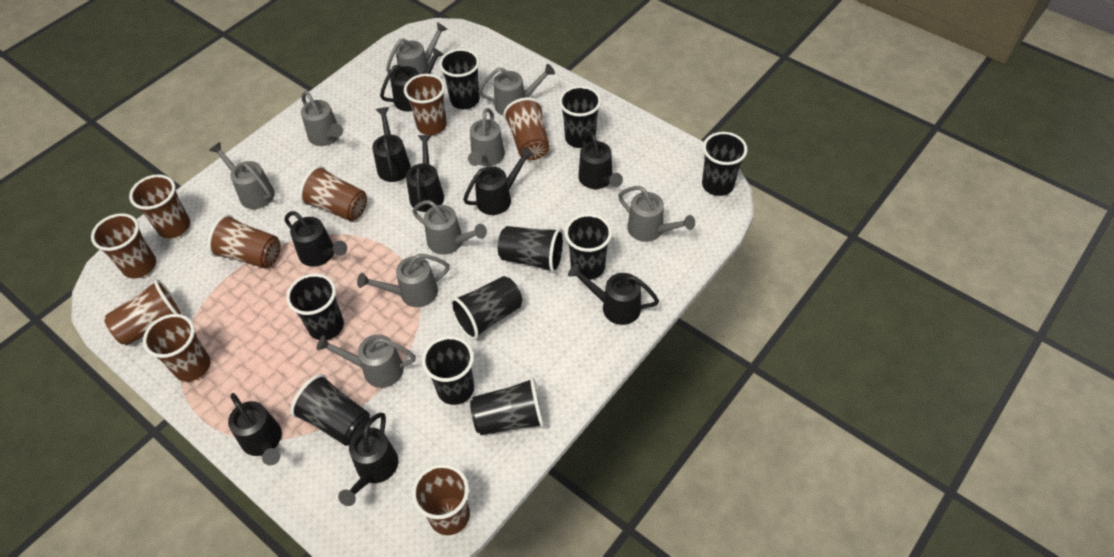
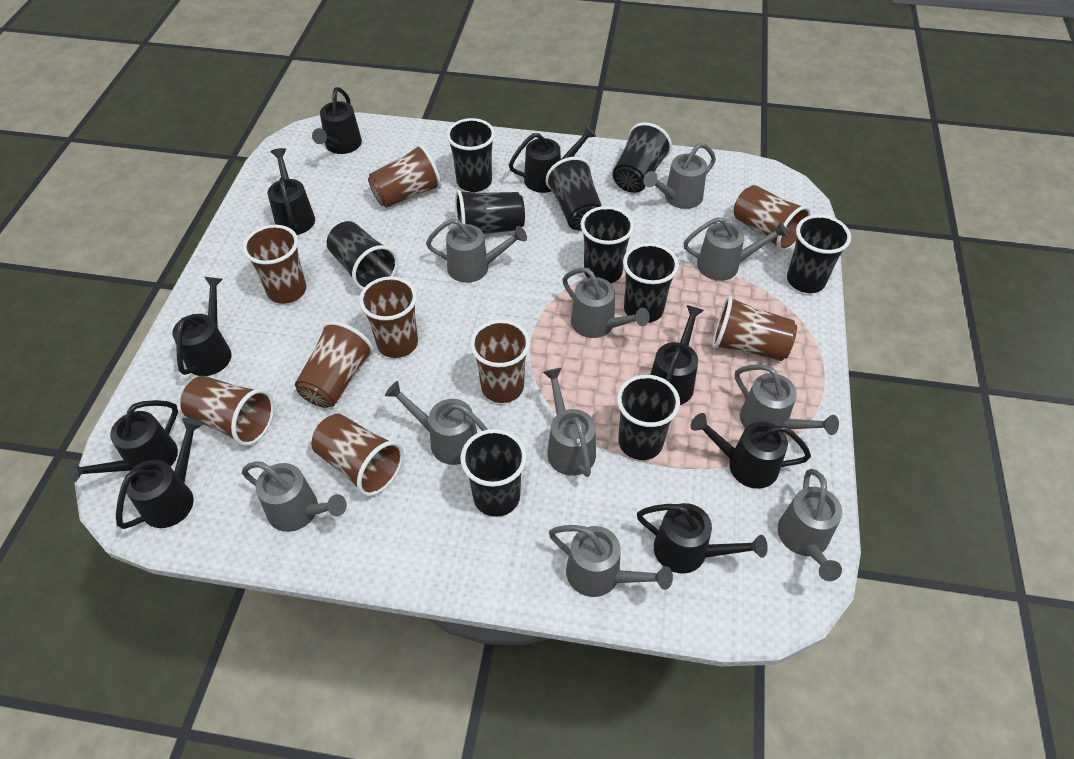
grey watering can: [209,142,275,209] [301,91,343,146] [316,334,416,388] [357,254,450,307] [386,22,447,75] [412,200,487,255] [468,108,505,166] [478,64,555,115] [618,186,695,242] = 9 -> [242,461,347,532] [385,381,488,465] [426,218,527,283] [543,368,596,477] [549,525,673,597] [562,268,650,338] [643,143,716,209] [683,217,788,281] [735,364,839,435] [778,469,842,581] = 10

